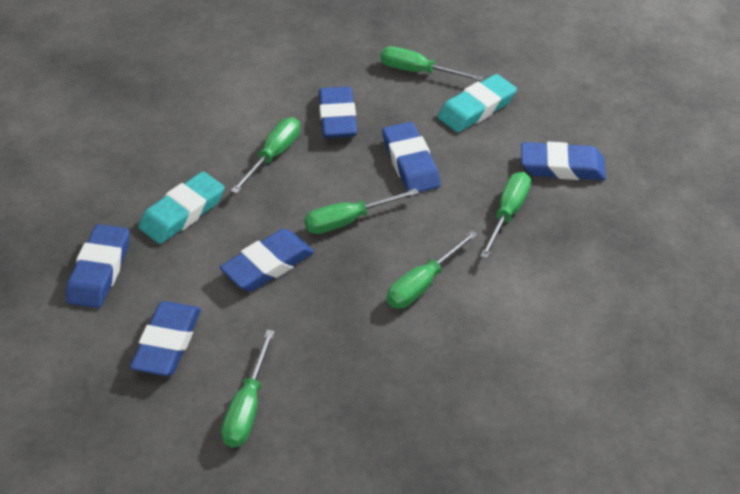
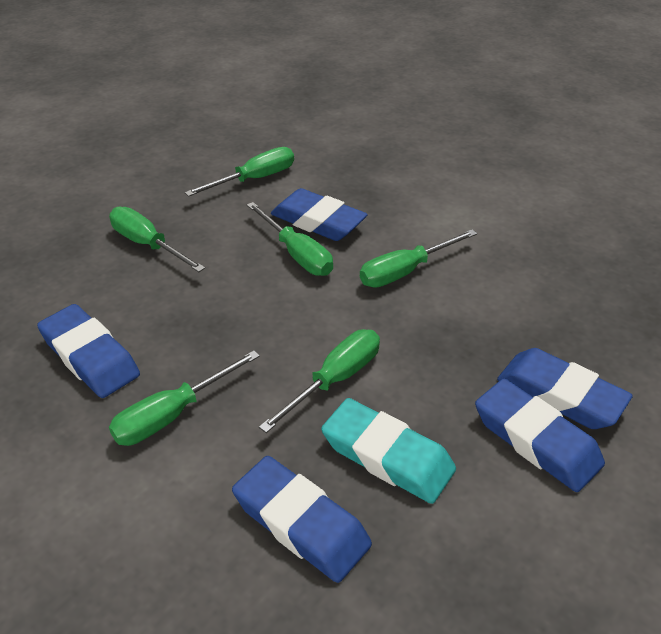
blue eraser: [66,224,130,308] [130,301,201,376] [220,229,314,291] [319,87,357,138] [382,122,440,192] [521,141,606,180] = 6 -> [37,304,140,398] [232,456,372,583] [271,188,368,241] [475,379,605,492] [497,348,633,429] = 5
turquoise eraser: [138,172,225,244] [437,74,517,133] = 2 -> [321,398,456,504] = 1

